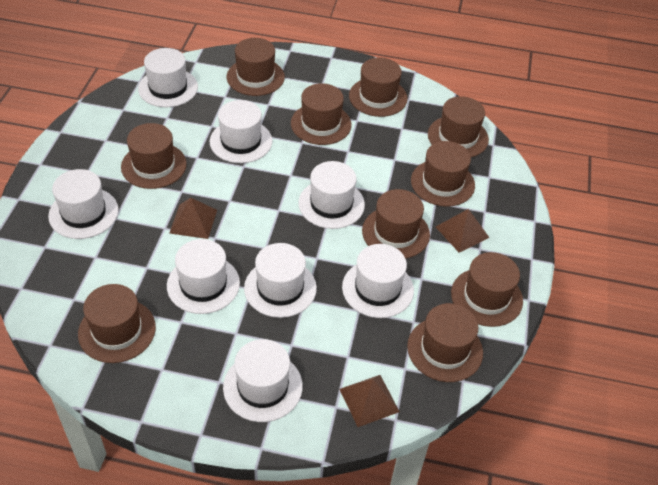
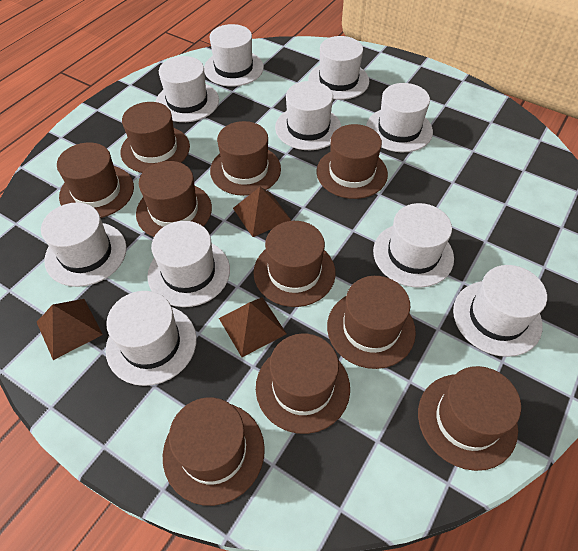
white hat: [48,169,119,239] [138,48,198,107] [167,239,240,314] [210,100,272,163] [223,339,303,422] [244,243,317,318] [298,161,365,229] [342,244,414,318] = 8 -> [41,202,127,287] [106,291,197,386] [147,221,230,307] [155,56,219,122] [204,24,264,87] [275,81,341,150] [308,36,369,100] [366,83,433,152] [373,203,454,288] [453,265,547,357] = 10

